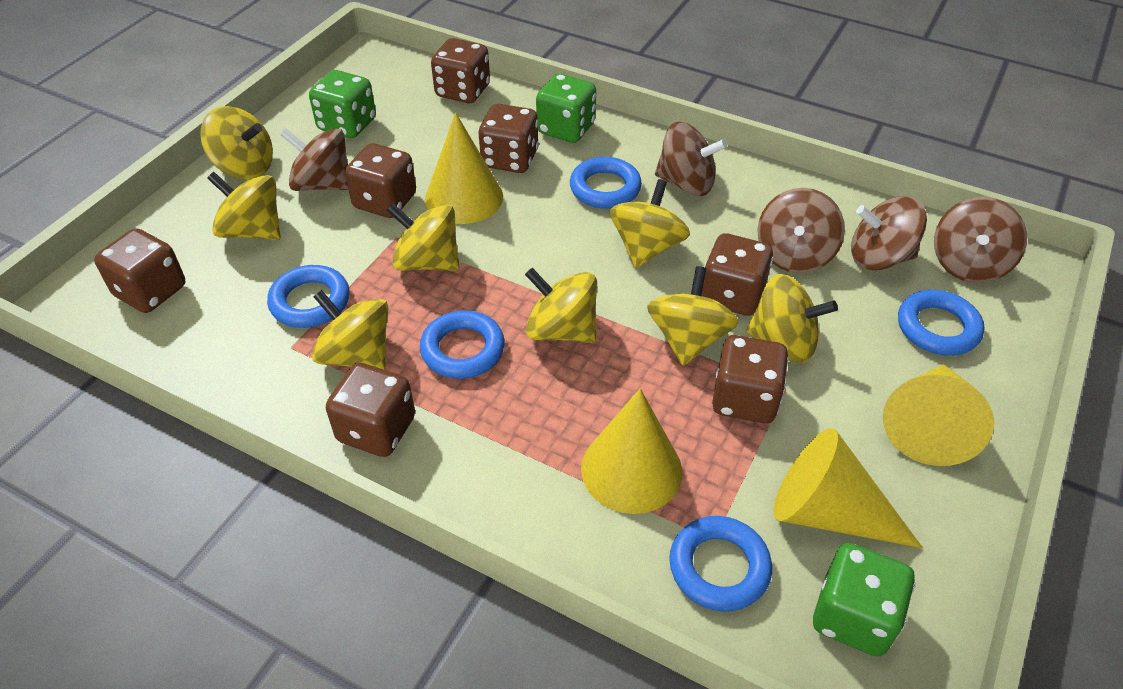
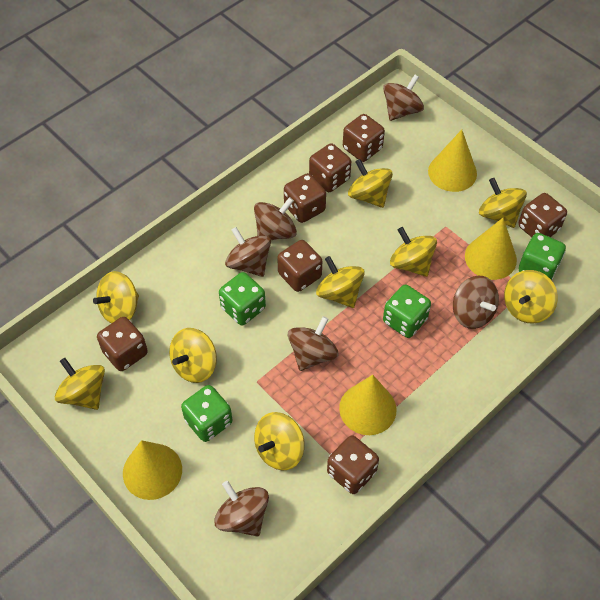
blue ring: [267,265,349,328] [420,310,505,379] [570,157,642,209] [669,516,772,612] [898,290,984,356] = 5 -> none = 0
brown spinning top: [280,128,348,191] [655,122,727,196] [758,188,845,273] [851,196,927,271] [934,197,1027,283] = 5 -> [214,481,269,537] [225,227,271,277] [254,197,297,240] [288,316,338,371] [383,75,424,121] [453,276,499,329] = 6
green dice: [309,70,376,138] [536,74,596,143] [813,543,915,657] = 3 -> [181,385,232,442] [219,272,266,325] [383,285,431,338] [519,233,566,280] = 4
yellow spinning top: [200,106,273,180] [207,172,281,240] [312,290,388,370] [387,203,459,271] [525,268,597,343] [609,179,690,268] [647,266,739,366] [746,274,838,363] = 8 -> [55,358,105,410] [93,271,139,323] [169,328,217,383] [254,412,305,470] [316,256,365,308] [348,159,393,208] [390,227,437,277] [479,178,527,228] [504,270,558,324] = 9

